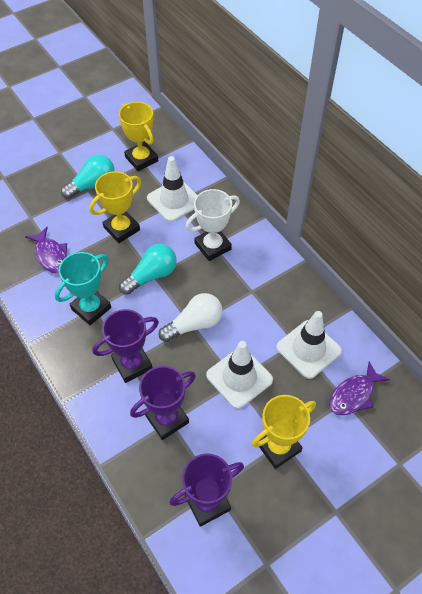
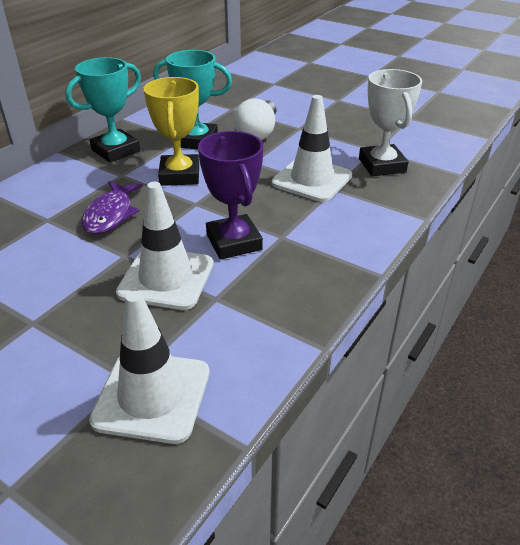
purple fish: [25,227,67,274] [329,361,390,415] = 2 -> [81,181,142,234] = 1
purple trophy: [93,309,159,383] [130,366,196,440] [169,453,244,527] = 3 -> [198,131,263,260] = 1
turquoise light bulb: [61,155,115,199] [119,244,177,295] = 2 -> none = 0
turquoise trophy: [55,252,111,325] = 1 -> [66,57,141,163] [153,50,232,149] = 2
yellow trophy: [89,171,141,243] [119,102,158,171] [252,395,316,469] = 3 -> [144,77,199,186] = 1

